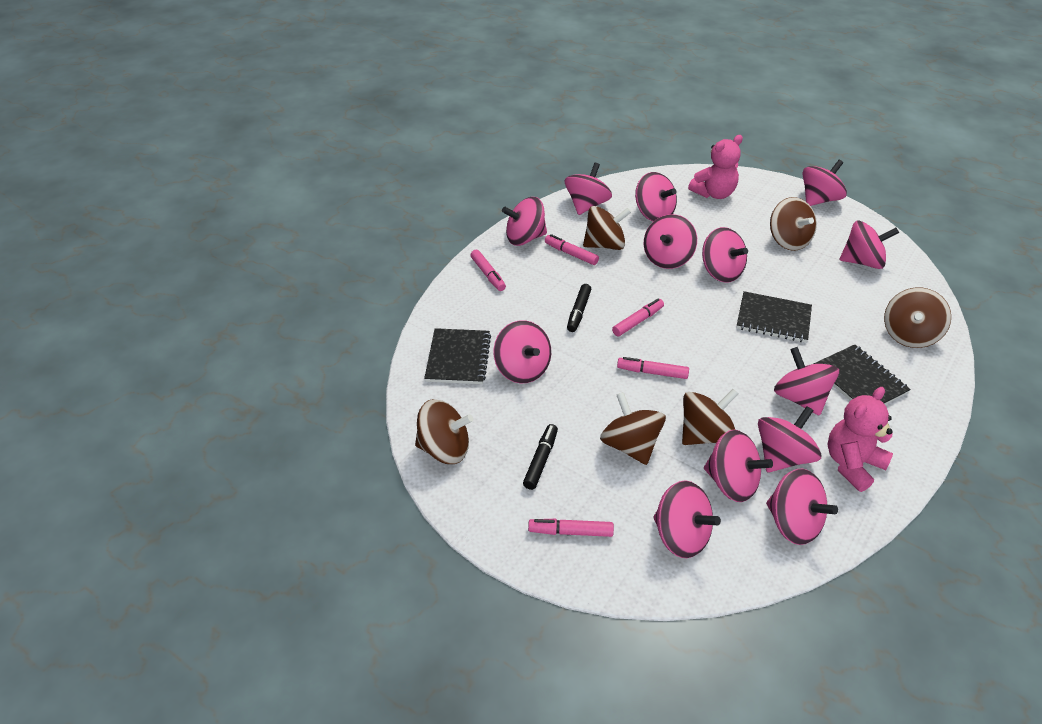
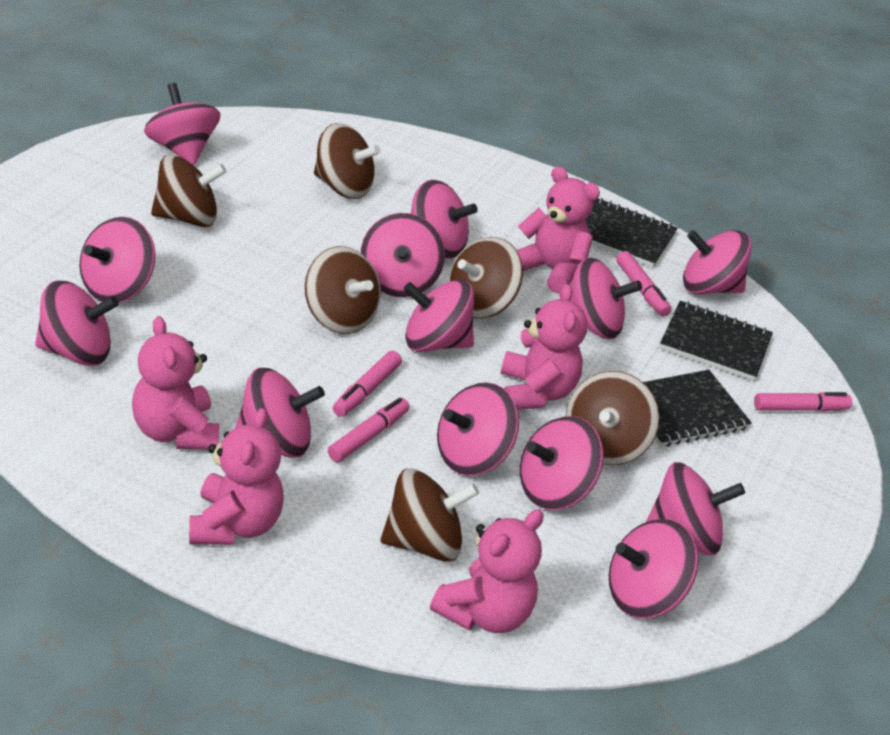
black marker: [523,424,558,490] [567,284,592,332] = 2 -> none = 0
pink marker: [470,249,506,291] [528,519,614,537] [545,234,599,265] [612,299,664,336] [617,357,689,379] = 5 -> [328,398,410,462] [333,351,402,417] [616,251,671,316] [754,392,852,412] = 4
pink teddy bear: [688,135,743,199] [827,387,893,492] = 2 -> [132,316,220,450] [189,408,284,545] [430,509,544,633] [501,284,587,410] [517,166,600,294] = 5

